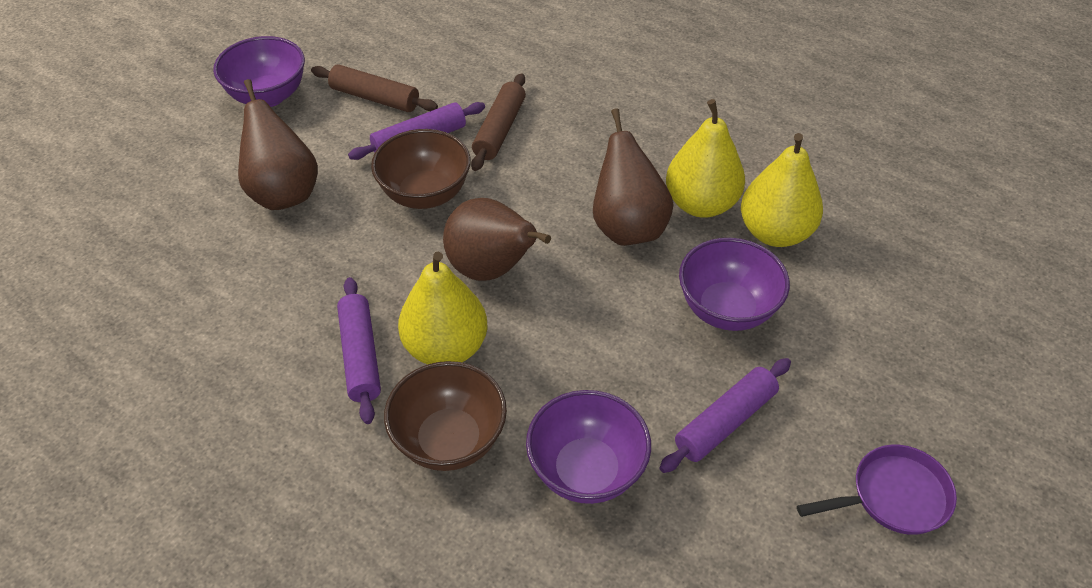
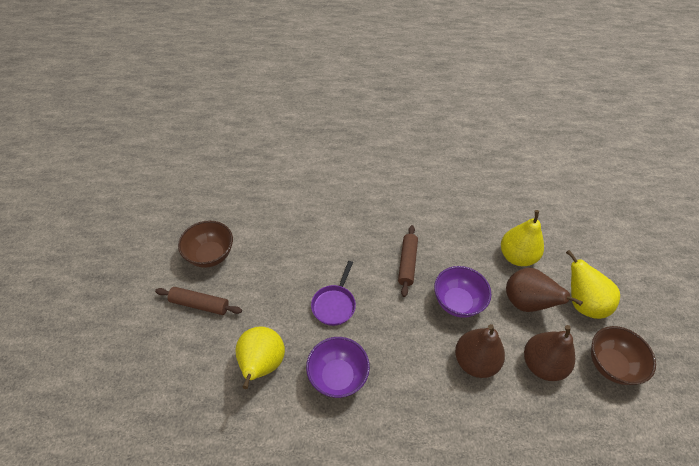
purple bowl: [213,36,305,107] [526,390,651,504] [679,238,790,331] = 3 -> [306,337,370,398] [434,266,492,318] = 2
purple rolling pin: [337,277,381,424] [348,102,485,160] [659,358,791,473] = 3 -> none = 0

